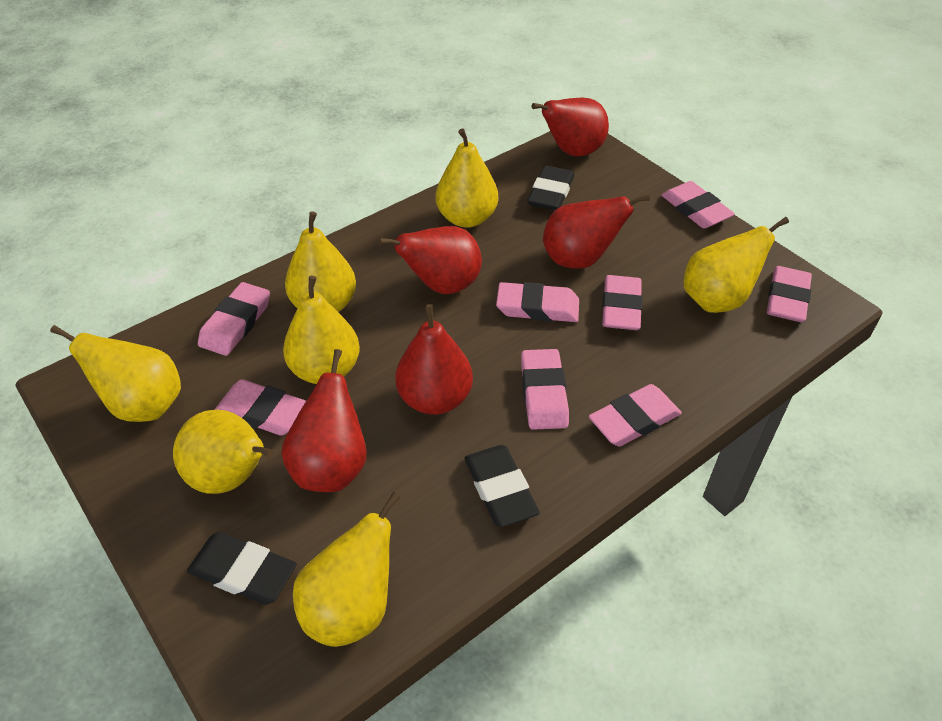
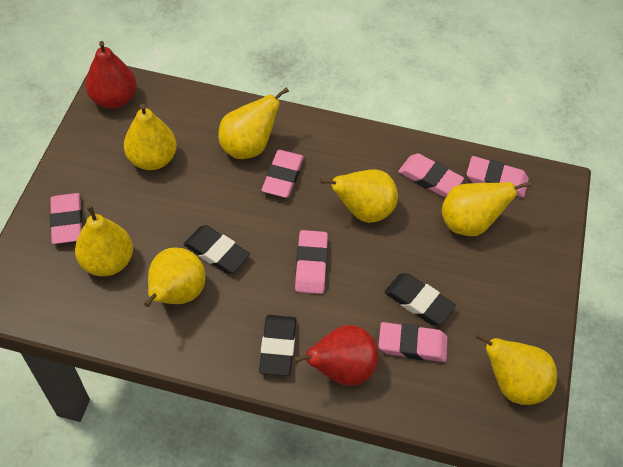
pink eraser: [198,282,270,356] [215,379,306,436] [496,282,579,322] [521,349,569,430] [589,384,682,446] [602,275,643,330] [661,181,735,228] [767,266,812,322] = 8 -> [50,193,82,244] [262,150,304,198] [295,230,328,294] [379,322,448,362] [398,154,464,197] [467,156,529,197] = 6
red pear: [281,349,367,492] [379,226,482,294] [395,304,473,415] [532,98,609,156] [543,194,650,269] = 5 -> [85,41,136,109] [294,325,378,386] = 2

